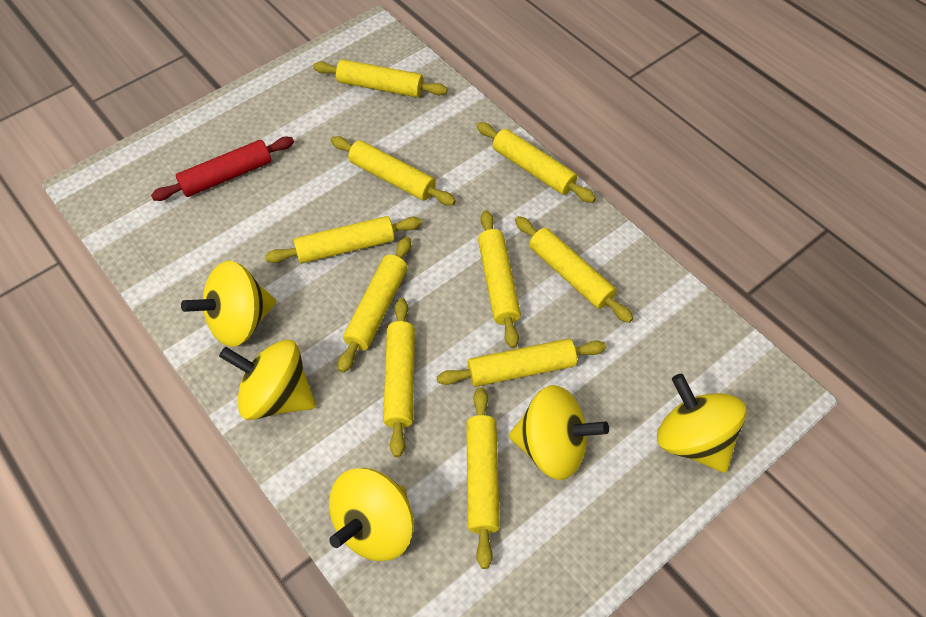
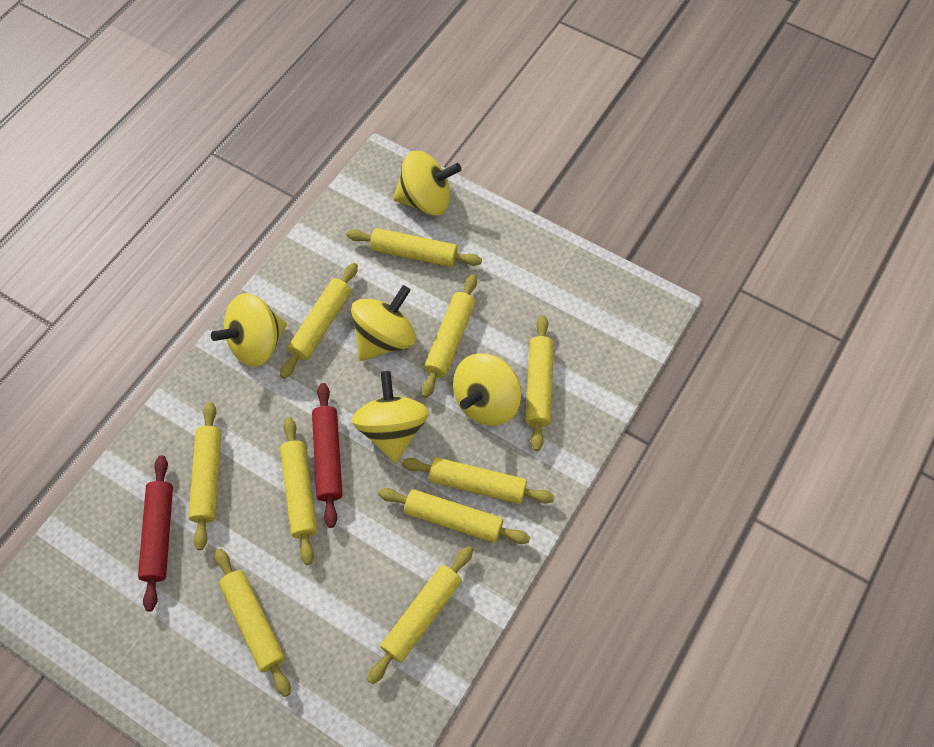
red rolling pin: [151,137,294,201] = 1 -> [138,455,173,612] [312,383,342,528] = 2

